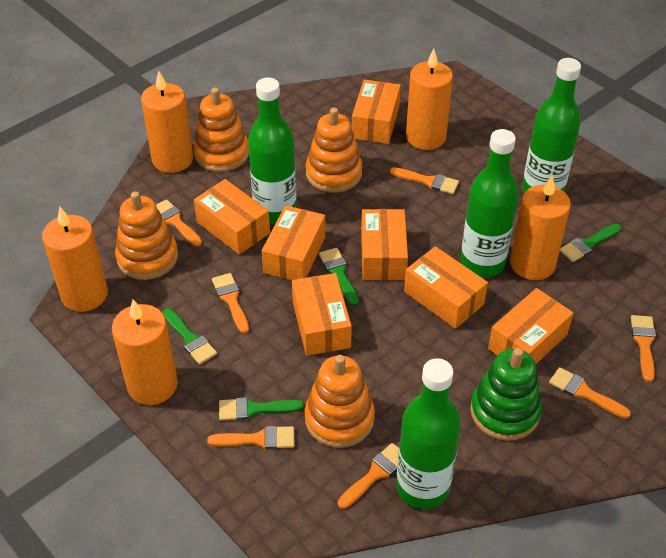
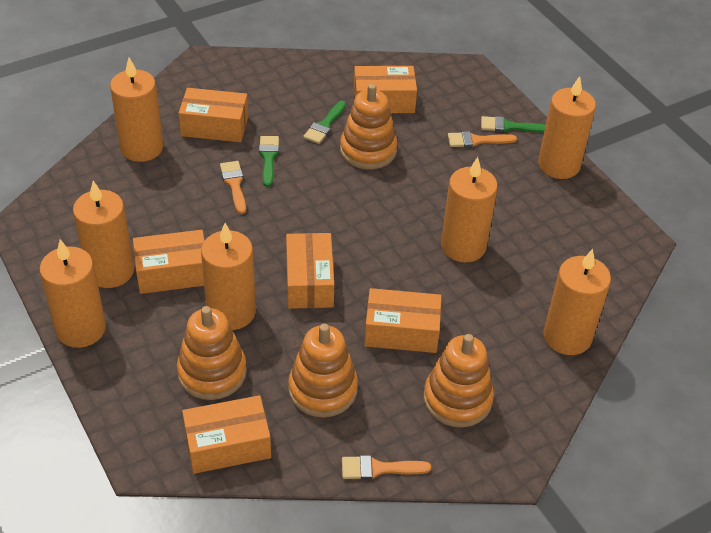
green bottle: [248,77,297,224] [396,358,461,509] [460,129,519,278] [522,58,581,193] = 4 -> none = 0
green brush: [163,308,217,365] [219,397,304,421] [319,248,359,306] [560,224,621,262] = 4 -> [259,136,279,187] [303,100,346,144] [481,116,546,133] = 3
green stacking toy: [470,348,542,441] = 1 -> none = 0
orange box: [194,179,270,255] [262,205,325,280] [292,273,352,356] [352,79,401,144] [361,209,408,280] [404,246,488,329] [488,288,574,364] = 7 -> [133,230,204,294] [179,88,248,142] [182,395,271,474] [286,233,334,309] [354,66,417,113] [364,288,441,353] = 6
orange brush: [156,199,202,246] [207,426,295,449] [212,273,249,334] [338,443,399,509] [390,167,459,194] [549,367,631,419] [631,315,656,382] = 7 -> [220,161,246,214] [342,455,431,480] [448,131,517,147] = 3
orange candle: [42,207,108,312] [112,300,178,405] [141,71,193,173] [406,49,453,150] [510,176,571,280] = 5 -> [40,240,106,348] [73,181,134,288] [110,58,163,162] [201,223,256,330] [441,157,498,262] [538,76,596,179] [544,249,611,355] = 7

